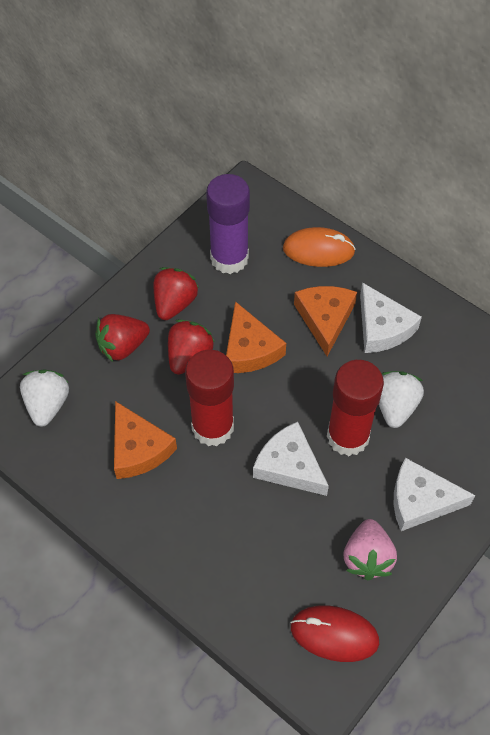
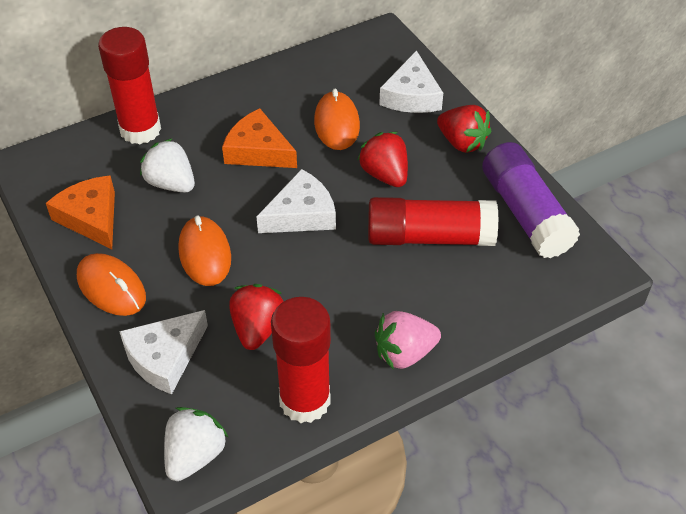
orange cheese: [114,401,177,479] [226,301,286,373] [294,286,357,356] = 3 -> [46,176,115,249] [222,108,297,168] = 2
orange mouse: [283,227,356,267] = 1 -> [77,253,146,316] [178,215,231,286] [314,89,360,150] = 3
red glue stick: [185,350,234,446] [327,360,384,456] = 2 -> [98,27,161,144] [271,297,331,423] [368,197,499,246] = 3
red mouse: [290,606,379,662] = 1 -> none = 0

